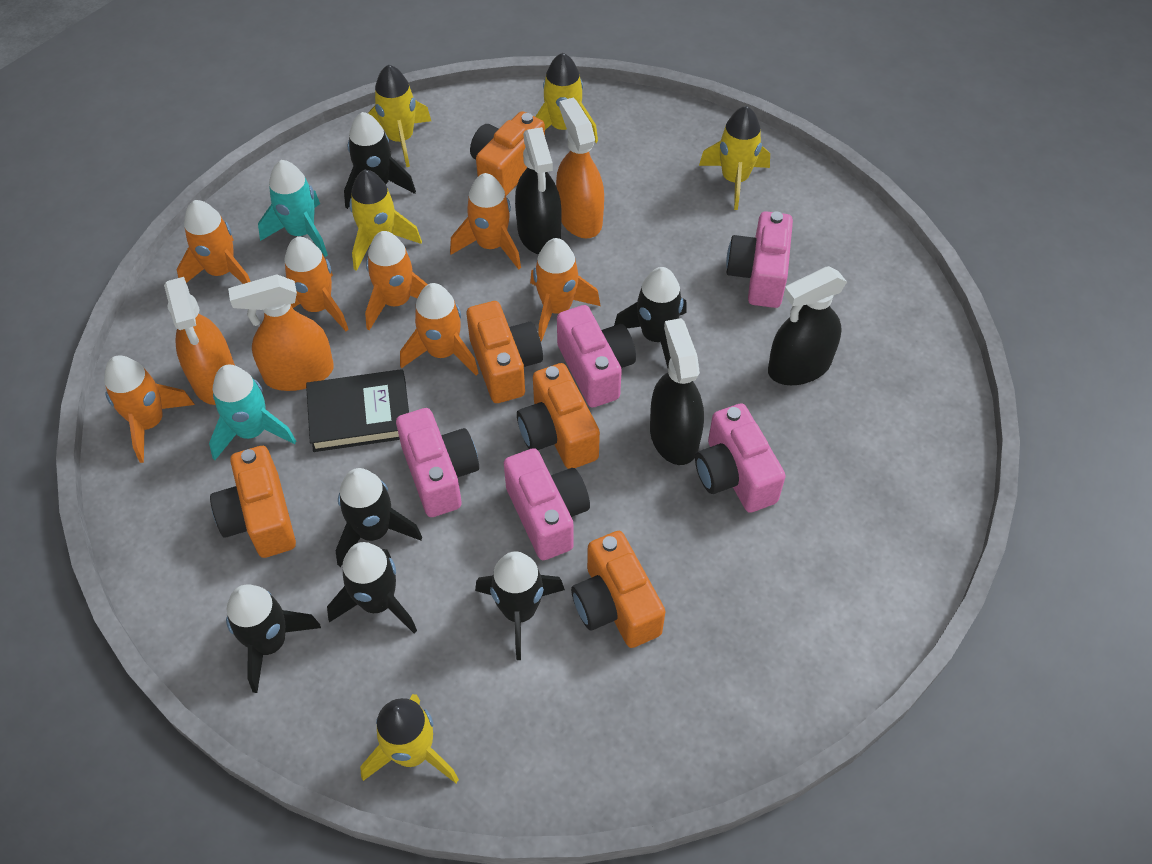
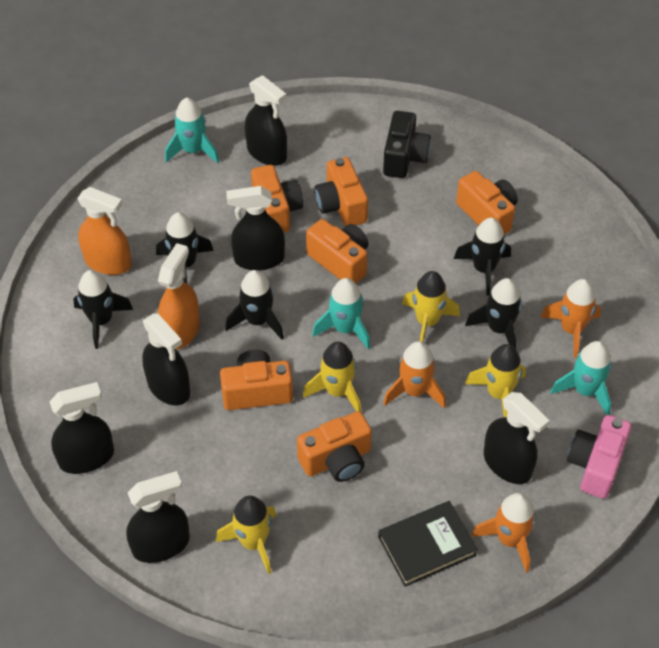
black camera: none = 0 -> [383,111,431,178] = 1
black rocket: [226,584,321,693] [327,542,417,633] [336,468,422,567] [344,112,416,209] [475,551,565,660] [614,267,687,368] = 6 -> [73,270,133,349] [156,212,214,283] [225,270,284,340] [454,218,511,296] [465,278,522,349] = 5
black spray bottle: [515,127,561,254] [650,318,704,465] [768,266,847,385] = 3 -> [49,382,114,474] [126,471,190,563] [142,314,190,405] [226,186,285,271] [245,75,287,166] [484,392,550,484] = 6
orange camera: [210,446,296,558] [467,301,543,403] [470,111,545,196] [517,363,600,469] [571,531,665,648] = 5 -> [220,350,293,410] [251,165,303,232] [297,411,372,482] [306,219,368,284] [314,157,368,226] [456,171,518,235] = 6
orange rocket: [104,356,195,463] [177,200,251,284] [284,237,349,331] [365,231,428,330] [400,283,478,375] [450,173,521,270] [530,238,601,342] = 7 -> [383,341,446,408] [472,493,536,572] [541,279,601,358] = 3
orange spray bottle: [164,277,235,405] [228,274,334,391] [556,98,604,238] = 3 -> [77,187,132,275] [158,243,200,350] = 2
pink camera: [396,408,479,517] [504,448,590,560] [557,305,636,407] [695,404,786,513] [726,211,793,308] = 5 -> [567,415,631,499] = 1
turquoise rocket: [209,365,296,460] [258,160,328,257] = 2 -> [165,97,219,163] [312,278,370,350] [550,341,612,415] = 3
yellow rocket: [349,170,422,271] [360,694,459,783] [368,64,431,167] [535,53,598,143] [699,106,770,210] = 5 -> [216,496,276,574] [303,341,361,412] [402,271,460,342] [465,344,526,417] = 4

